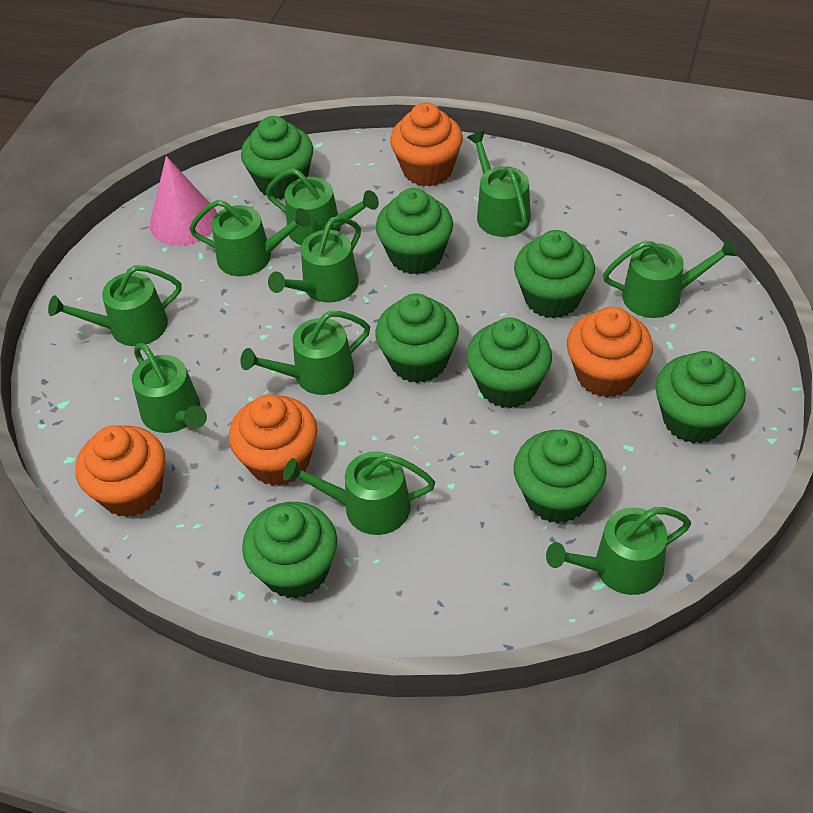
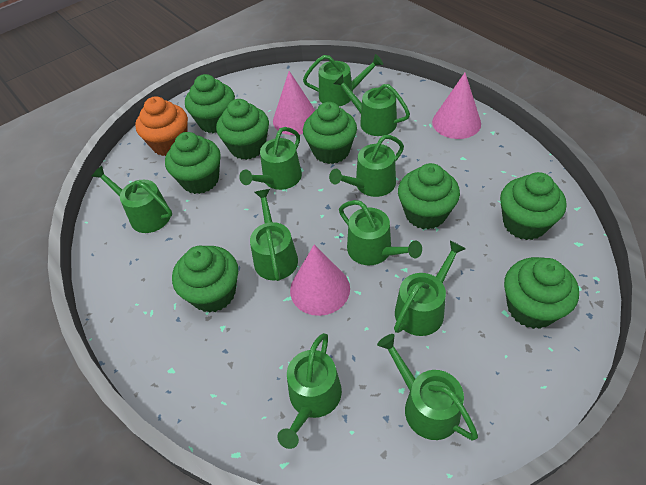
orange cupcake: [75,426,165,517] [229,394,317,486] [390,103,463,186] [567,307,653,398] = 4 -> [135,96,188,156] = 1
pink cone: [150,156,217,246] = 1 -> [273,71,315,135] [290,245,350,316] [432,73,481,139] = 3

